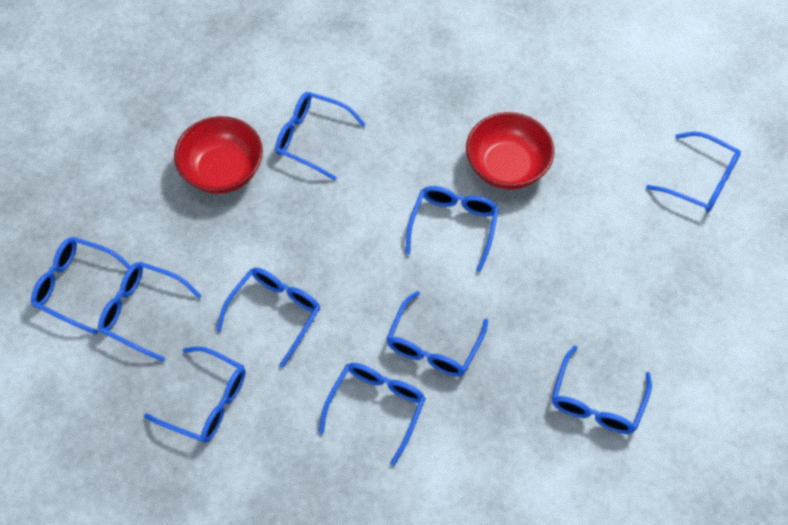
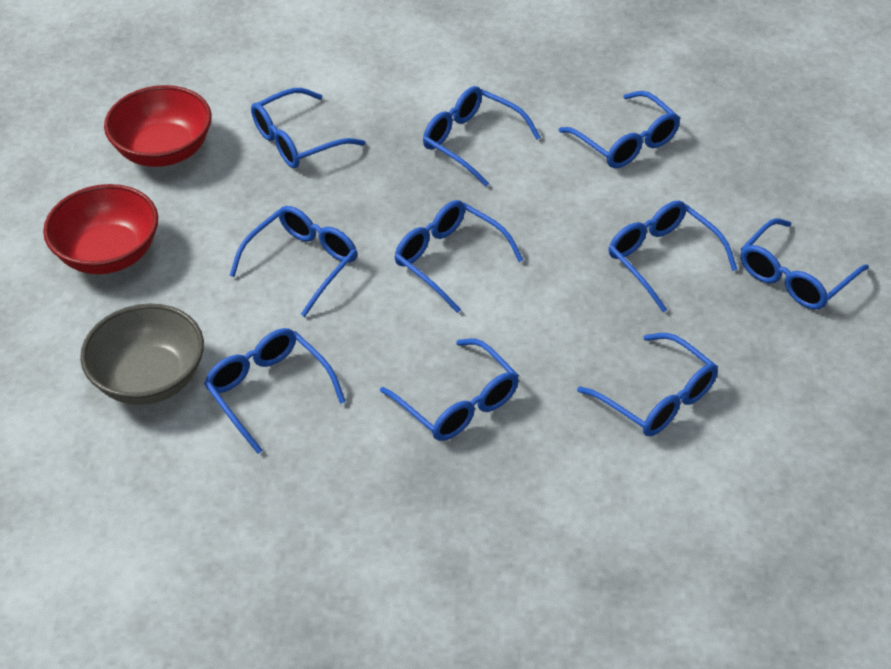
grey bowl: none = 0 -> [80,303,204,405] = 1

